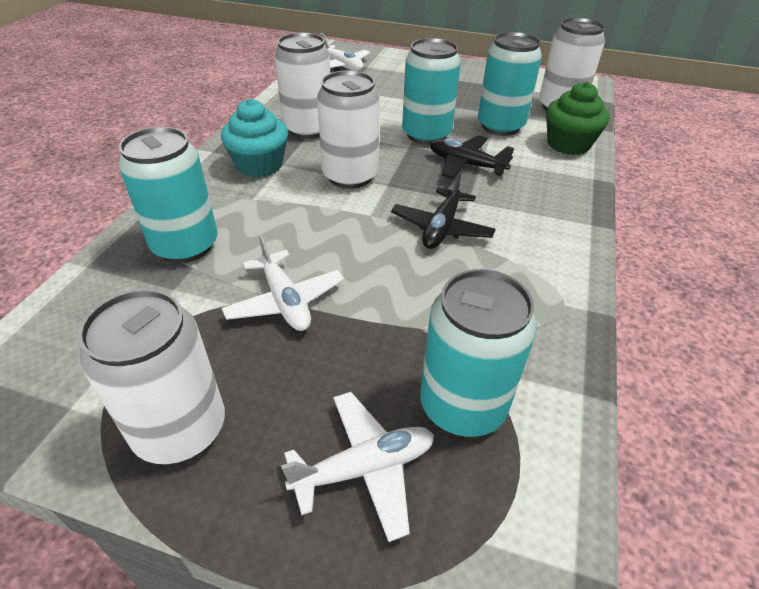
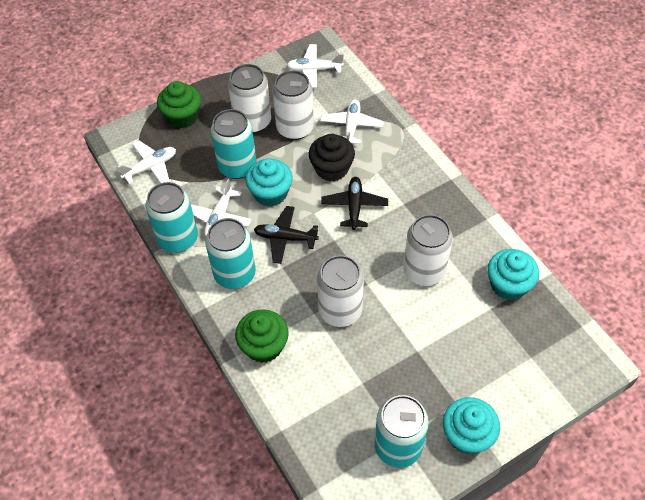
black cupcake: none = 0 -> [309,134,355,182] = 1
green cupcake: [546,82,609,155] = 1 -> [157,81,201,128] [235,309,289,363] = 2
turquoise cupcake: [221,99,288,177] = 1 -> [245,159,293,207] [443,397,500,454] [487,249,539,300] = 3
white plane: [221,234,344,331] [281,392,434,542] [320,33,370,71] = 3 -> [117,140,176,184] [191,179,252,237] [287,44,344,88] [321,99,384,144] = 4

